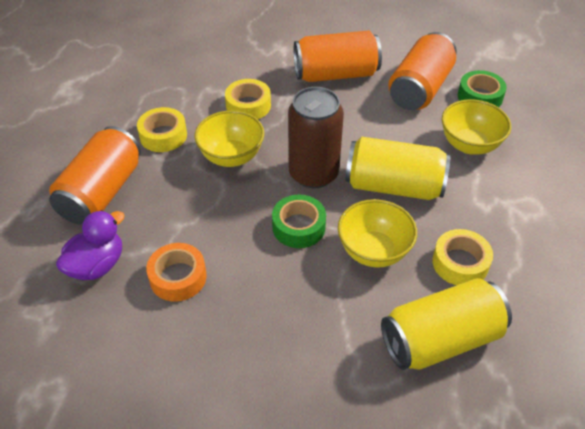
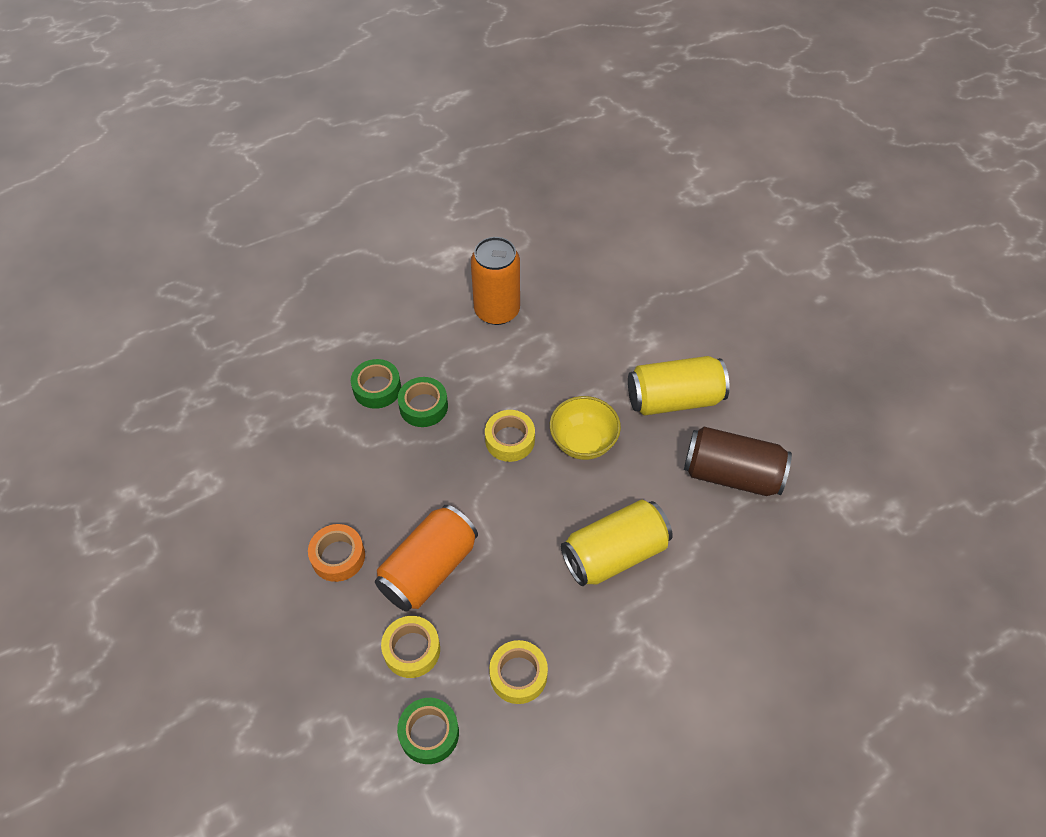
green tape: [272,195,326,248] [458,70,507,107] = 2 -> [351,359,401,409] [397,698,459,764] [398,377,448,427] = 3
orange can: [49,126,141,225] [294,31,382,82] [388,32,456,110] = 3 -> [375,505,478,612] [471,237,520,325] = 2
purple duck: [56,210,125,280] = 1 -> none = 0
yellow bowl: [195,110,264,167] [338,199,417,268] [442,99,511,155] = 3 -> [550,396,621,460] = 1

